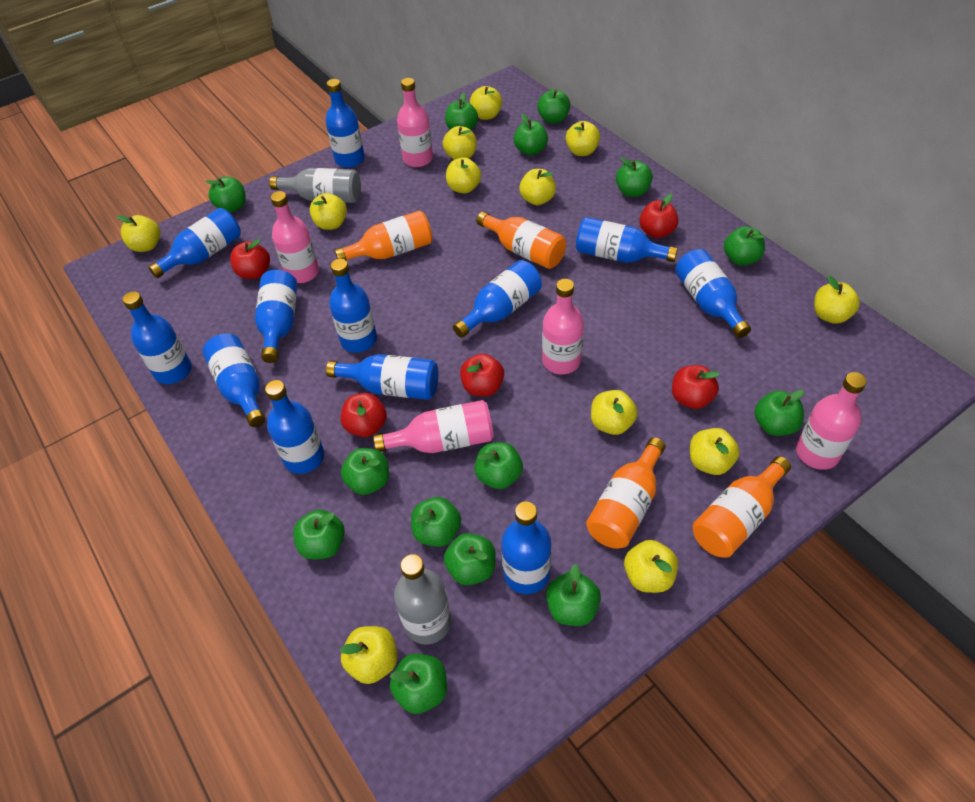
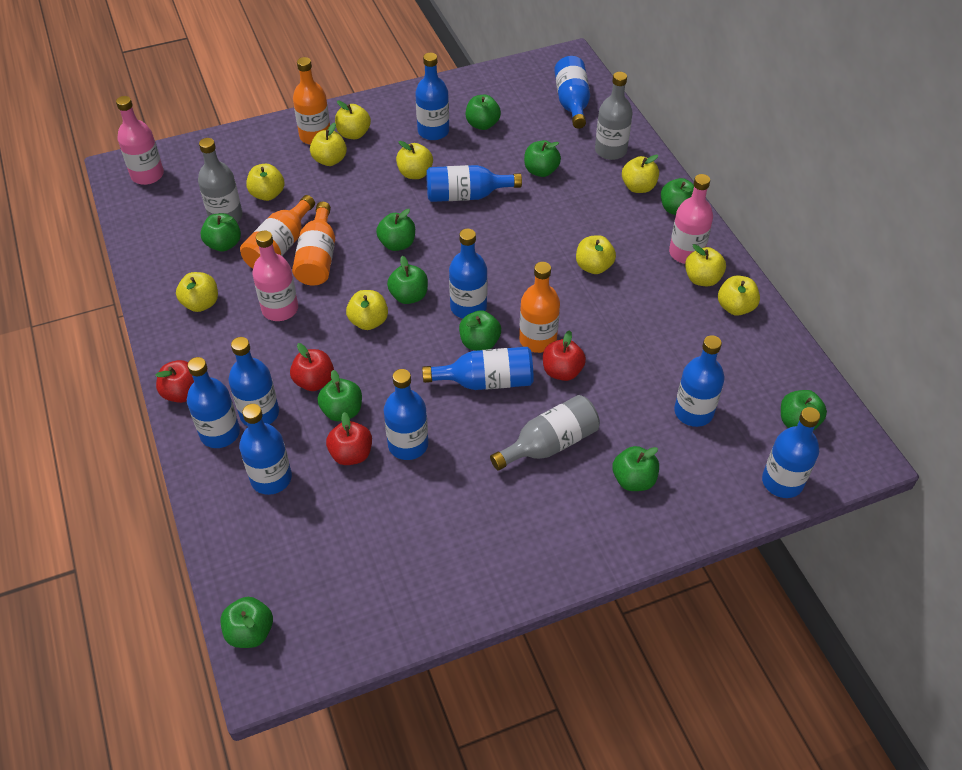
blue bottle: [122,291,192,384] [148,208,241,278] [202,333,265,427] [255,270,297,363] [265,380,324,474] [325,79,365,168] [326,354,438,400] [329,259,377,353] [453,260,542,338] [501,501,552,594] [576,217,678,263] [675,249,751,338] = 12 -> [187,357,240,448] [229,337,279,426] [239,404,292,495] [384,369,428,460] [415,53,449,140] [422,347,534,390] [426,165,522,202] [449,229,488,319] [554,56,590,129] [674,335,725,427] [762,407,820,498] = 11
green apple: [205,177,246,213] [293,510,345,560] [341,448,389,495] [390,654,447,714] [411,497,461,547] [444,533,496,585] [445,92,478,130] [475,442,523,489] [514,114,548,156] [537,89,570,124] [546,564,601,626] [616,158,653,197] [724,226,765,265] [754,390,804,436] = 14 -> [201,213,241,252] [221,597,273,648] [317,370,362,421] [376,209,415,251] [387,256,428,304] [459,310,501,351] [466,95,501,130] [524,140,561,177] [612,446,659,491] [661,178,694,215] [781,390,827,431] = 11
grey bottle: [269,168,361,203] [394,554,451,645] = 2 -> [198,138,243,223] [490,395,600,470] [595,72,633,160] = 3
pink bottle: [270,191,319,283] [373,400,494,453] [397,78,433,167] [542,279,584,374] [796,372,867,470] = 5 -> [116,96,164,185] [252,231,298,321] [669,174,713,264] = 3
red apple: [230,239,270,279] [341,393,387,437] [460,354,504,396] [639,194,679,238] [672,365,719,409] = 5 -> [155,360,194,403] [290,343,334,391] [326,412,372,465] [543,330,586,381] = 4
yellow apple: [117,215,161,252] [310,193,347,230] [339,626,398,684] [442,126,476,160] [446,157,481,194] [470,86,502,120] [519,169,556,205] [566,121,600,156] [591,390,638,435] [624,540,678,593] [690,428,740,475] [814,276,860,324] = 12 -> [176,272,218,312] [246,164,284,201] [310,122,347,166] [335,101,371,139] [346,290,388,330] [396,141,433,179] [576,235,616,274] [622,155,659,193] [685,244,726,286] [718,276,760,316] = 10

